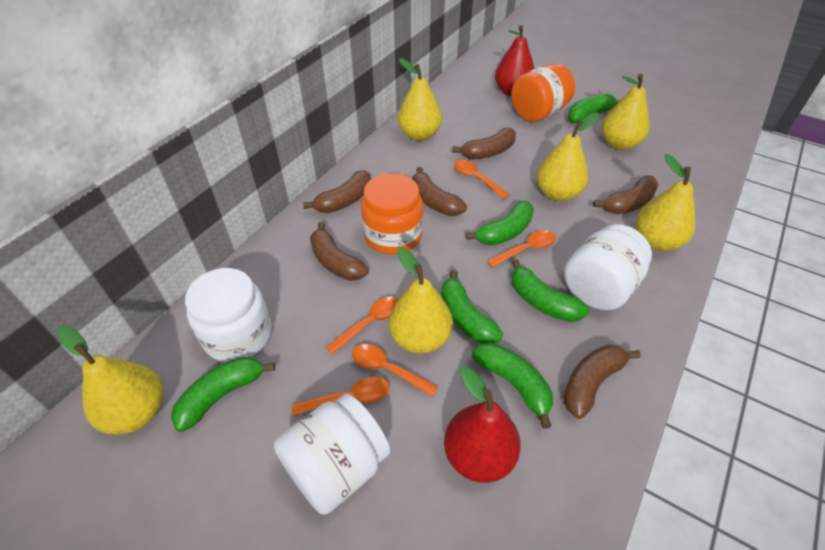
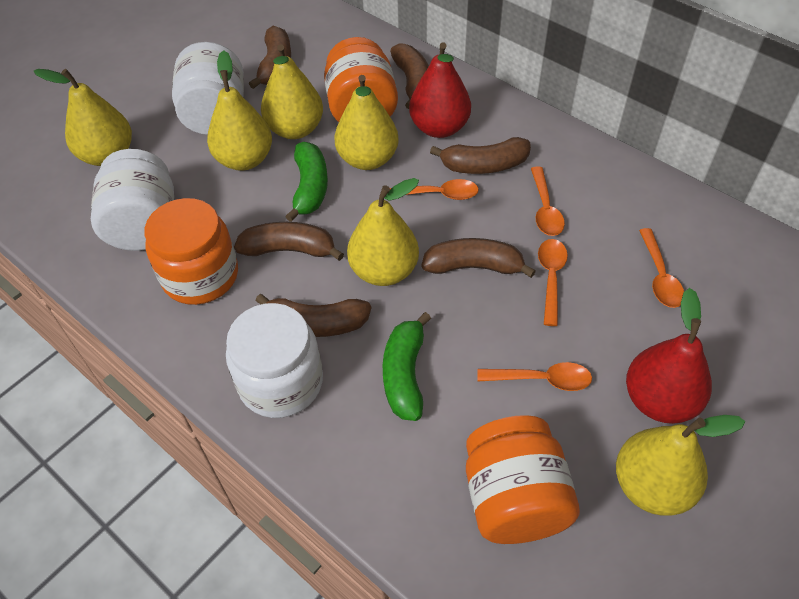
green banana: [171,356,275,432] [441,270,503,344] [466,201,534,246] [472,343,553,429] [511,259,589,322] [568,94,620,123] = 6 -> [285,142,328,222] [383,312,431,421] = 2
orange jar: [361,173,423,254] [511,64,575,122] = 2 -> [144,198,238,305] [324,37,398,122] [466,415,580,544] = 3

